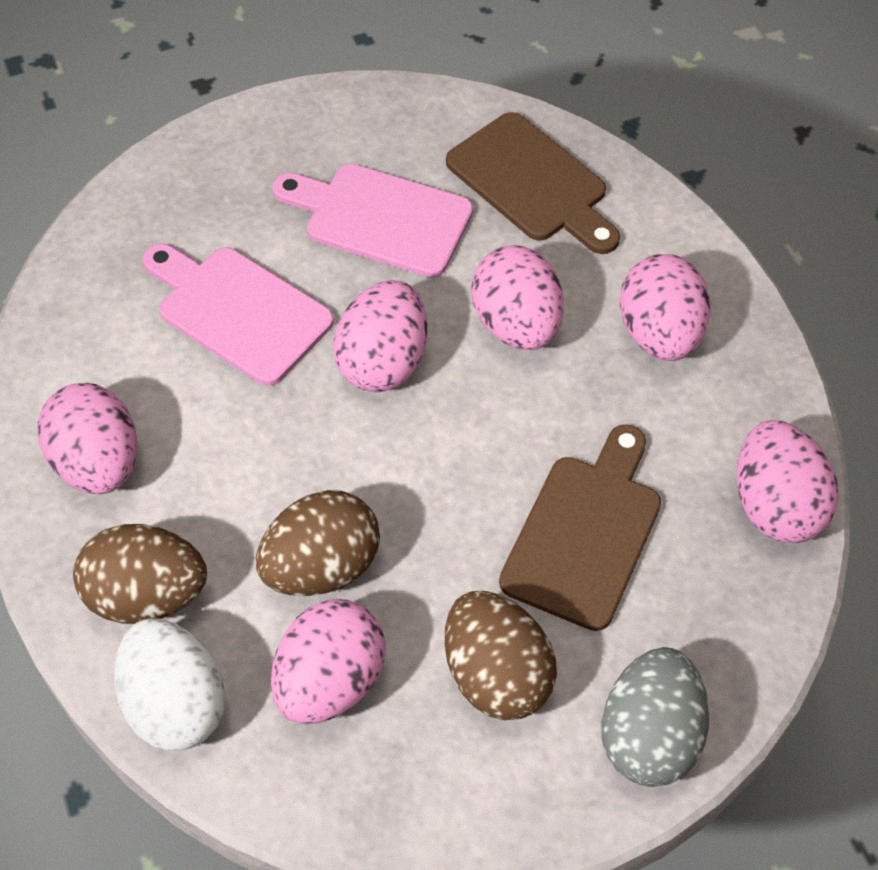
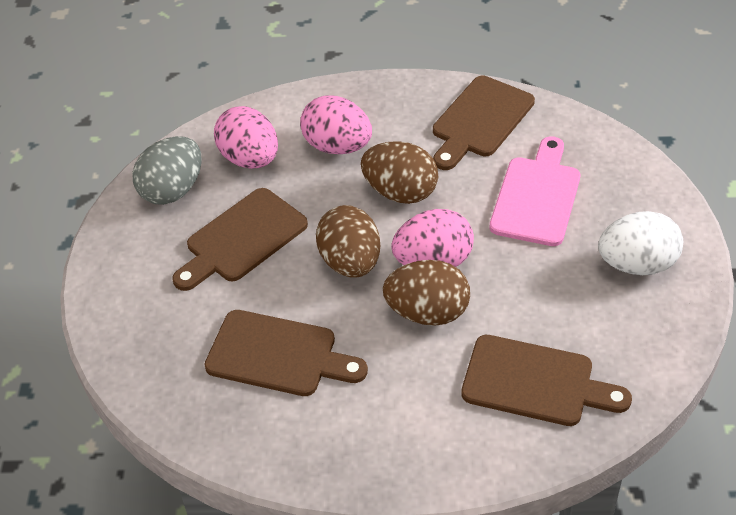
brown cutting board: [446,112,620,254] [499,424,661,631] = 2 -> [172,188,308,291] [204,310,368,396] [433,76,535,170] [461,335,632,426] = 4
pink cutting board: [142,244,334,386] [272,164,473,277] = 2 -> [489,136,580,246] = 1
pink egg: [37,383,137,494] [271,599,386,724] [333,280,427,392] [471,245,564,350] [620,254,710,361] [736,420,838,543] = 6 -> [214,106,278,169] [300,95,372,154] [391,209,474,267] = 3

